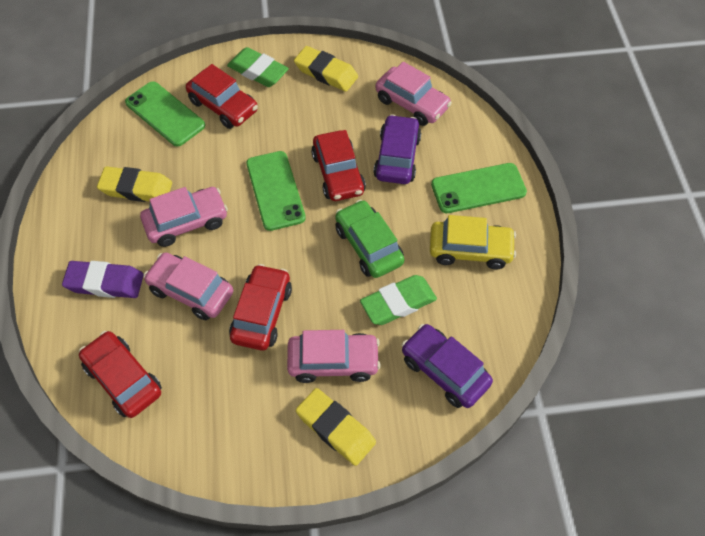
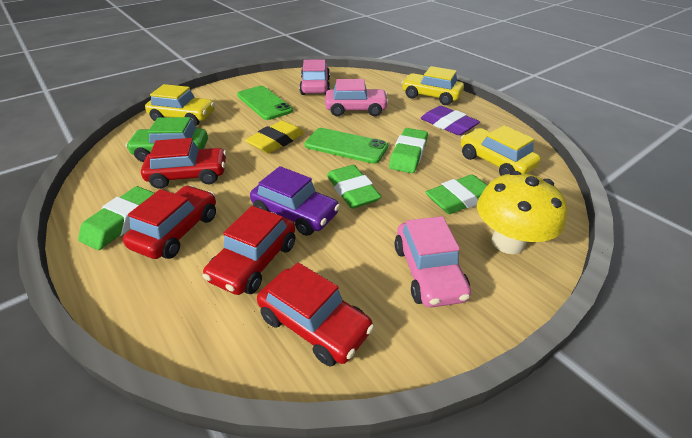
green eraser: [227,47,289,87] [360,275,437,325] = 2 -> [78,186,154,250] [327,165,382,209] [389,128,428,173] [426,174,487,214] = 4
green phone: [125,81,205,147] [246,151,306,231] [431,163,527,213] = 3 -> [237,86,293,120] [305,128,388,164] = 2
pink car: [140,187,228,247] [143,252,234,320] [287,330,381,383] [375,62,452,126] = 4 -> [299,59,330,95] [325,79,389,117] [395,216,471,308] = 3
purple car: [373,114,421,184] [402,324,493,408] = 2 -> [250,166,340,236] = 1
yellow car: [430,215,516,269] = 1 -> [145,84,215,126] [402,66,464,105] [461,125,541,176] = 3
yellow eraser: [97,167,172,202] [294,46,358,92] [296,388,376,466] = 3 -> [245,120,304,154] = 1
yellow mushroom: none = 0 -> [477,171,567,254] = 1

